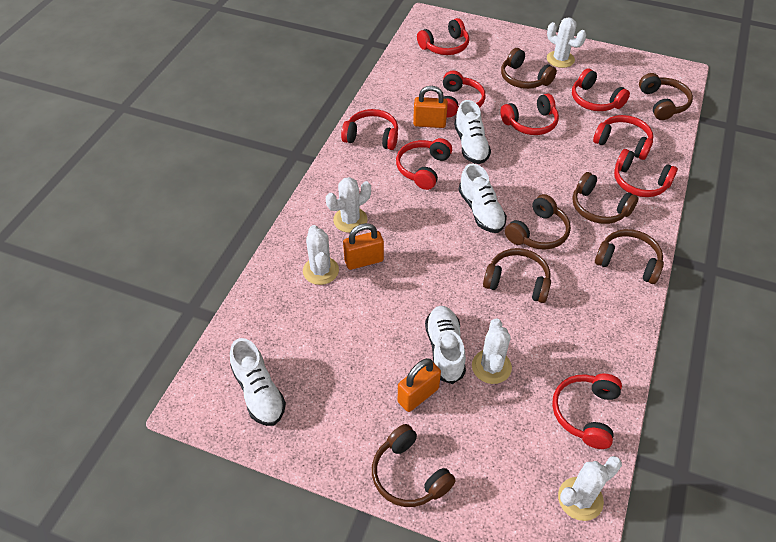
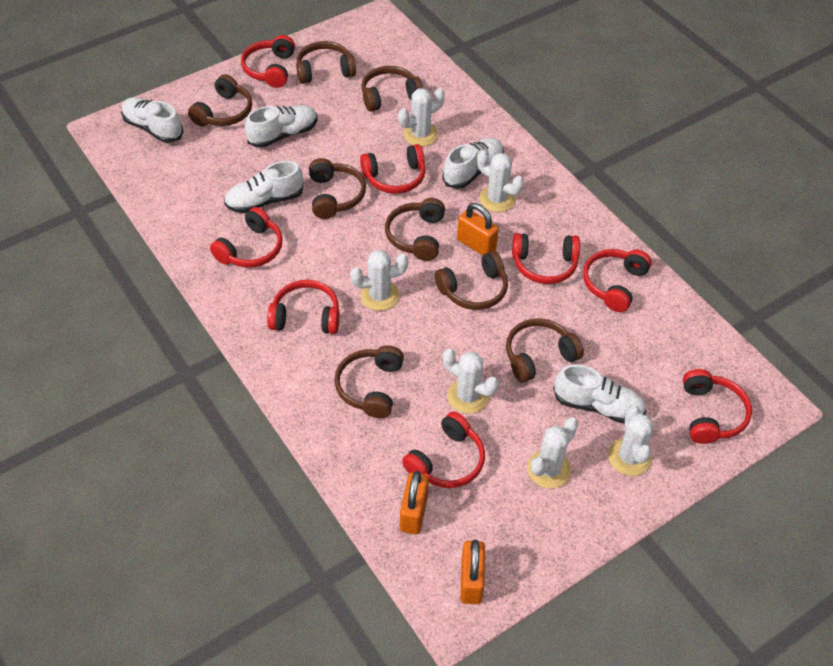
brown headphones: [372,424,456,507] [483,248,551,303] [501,48,557,89] [505,194,571,250] [572,172,639,224] [595,229,664,284] [639,73,693,120] = 7 -> [188,74,252,127] [296,41,356,84] [309,158,366,219] [334,345,404,418] [361,66,423,112] [385,198,445,261] [435,251,508,310] [506,318,584,383] = 8
red headphones: [341,109,398,150] [396,138,452,190] [417,18,469,55] [443,71,486,117] [500,94,559,135] [552,374,622,449] [572,68,630,111] [593,115,653,160] [614,149,678,197] = 9 -> [210,207,282,268] [241,35,295,88] [267,280,340,334] [360,144,425,194] [402,411,485,488] [512,233,580,284] [583,249,652,312] [683,369,752,444] = 8
white cactus: [303,225,339,285] [326,177,371,233] [472,318,512,384] [547,17,586,68] [558,456,622,521] = 5 -> [350,250,408,311] [398,88,445,146] [443,349,499,414] [477,150,524,212] [527,417,578,488] [608,405,654,476] = 6
white shoe: [230,338,286,426] [425,306,466,384] [454,100,491,164] [458,164,507,233] = 4 -> [121,97,184,143] [224,161,304,213] [245,105,318,148] [442,138,504,189] [553,364,646,424] = 5

